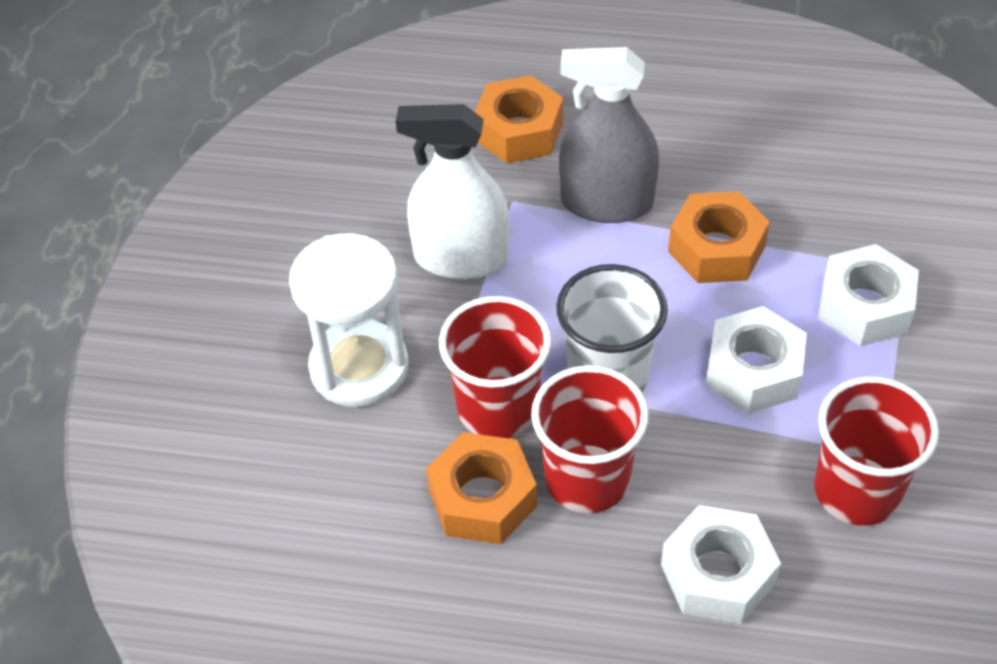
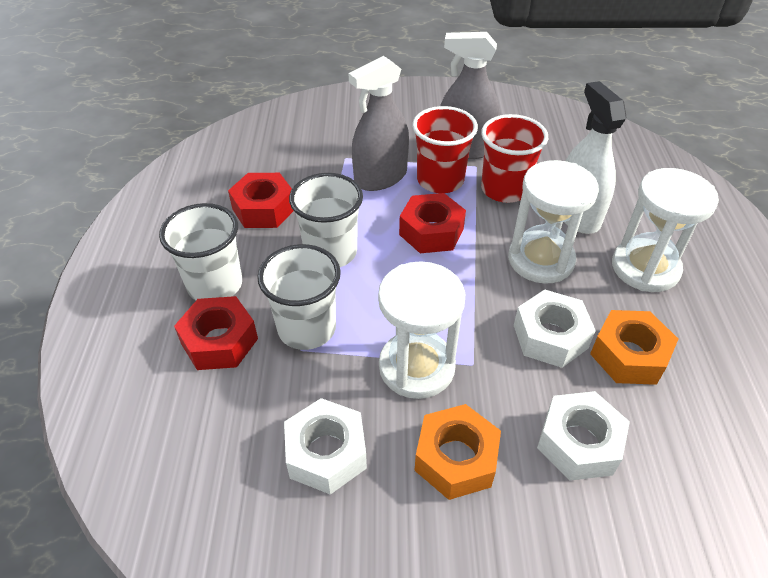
grey spray bottle: [559,47,659,223] = 1 -> [348,56,409,191] [440,32,500,159] = 2
orange nut: [426,432,537,544] [475,75,563,163] [668,191,770,283] = 3 -> [414,404,501,500] [590,310,678,385] = 2
red cup: [439,296,551,438] [531,365,649,513] [814,376,939,526] = 3 -> [412,106,478,193] [481,114,548,203] = 2
red nut: none = 0 -> [174,296,258,370] [228,173,294,228] [399,193,466,253] = 3
white cup: [556,264,668,392] = 1 -> [159,203,242,300] [257,244,341,350] [289,173,363,267] = 3
white hourglass: [289,233,409,407] = 1 -> [378,261,465,399] [508,160,599,284] [612,168,719,292] = 3

